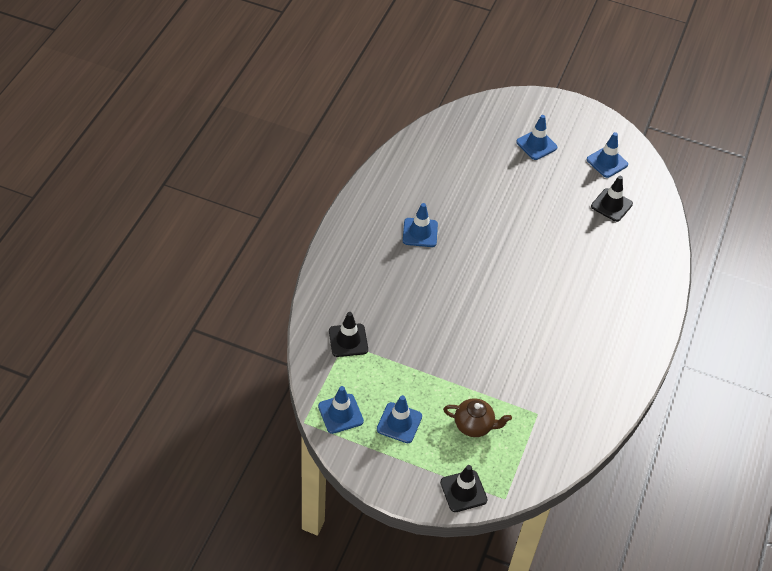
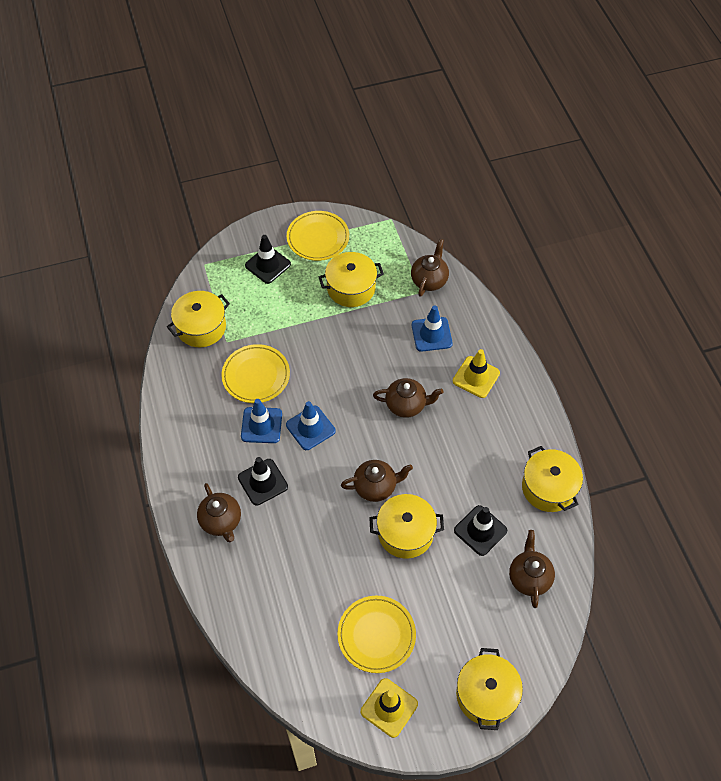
blue traffic cone: [318,386,364,434] [377,395,422,443] [403,203,438,247] [516,115,557,160] [587,132,628,178] = 5 -> [241,399,282,443] [286,401,335,450] [412,306,453,352] = 3
brown teapot: [443,398,512,437] = 1 -> [197,483,241,542] [341,460,413,502] [373,378,443,418] [411,239,449,297] [509,530,555,608] = 5
yellow plate: none = 0 -> [221,344,290,403] [287,211,349,261] [337,596,416,673] = 3
yellow pot: none = 0 -> [167,291,230,347] [319,252,384,307] [369,494,444,559] [456,648,523,730] [522,446,583,512] = 5
yellow traffic cone: none = 0 -> [361,678,418,738] [453,349,500,398] = 2

